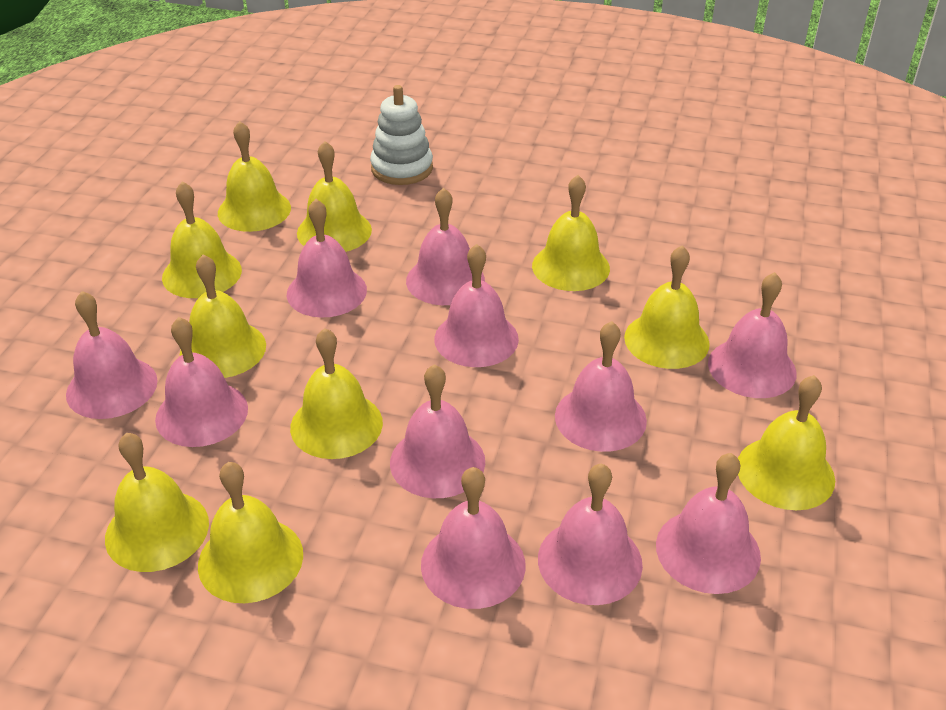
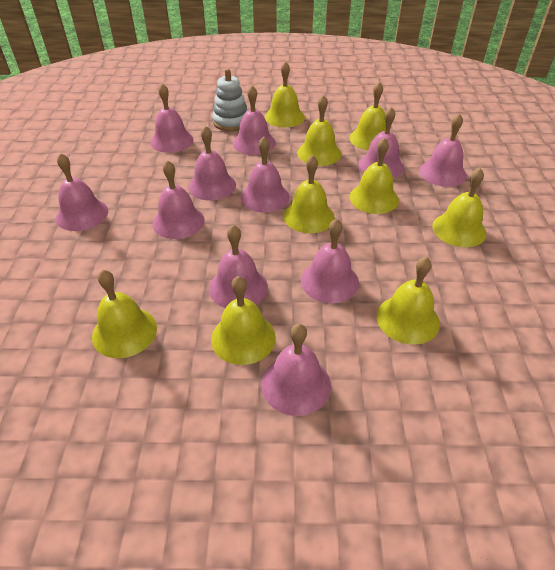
yellow bell: [105,433,209,572] [162,181,242,298] [180,254,266,378] [198,462,303,603] [218,121,291,232] [290,328,383,459] [297,141,372,252] [532,175,610,291] [624,246,710,369] [738,375,835,510] = 10 -> [92,269,157,358] [211,276,276,365] [265,61,305,127] [283,155,335,233] [297,95,341,166] [349,82,385,150] [350,137,399,214] [377,257,440,345] [432,168,486,247] = 9

